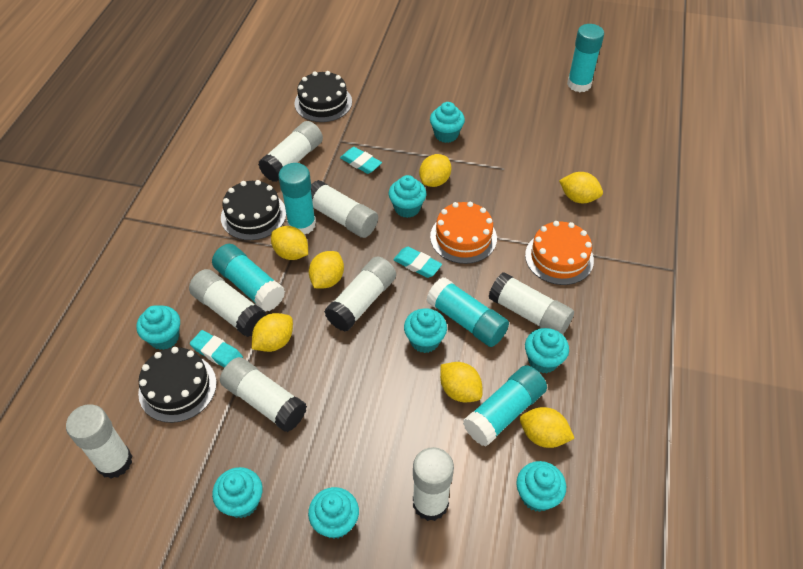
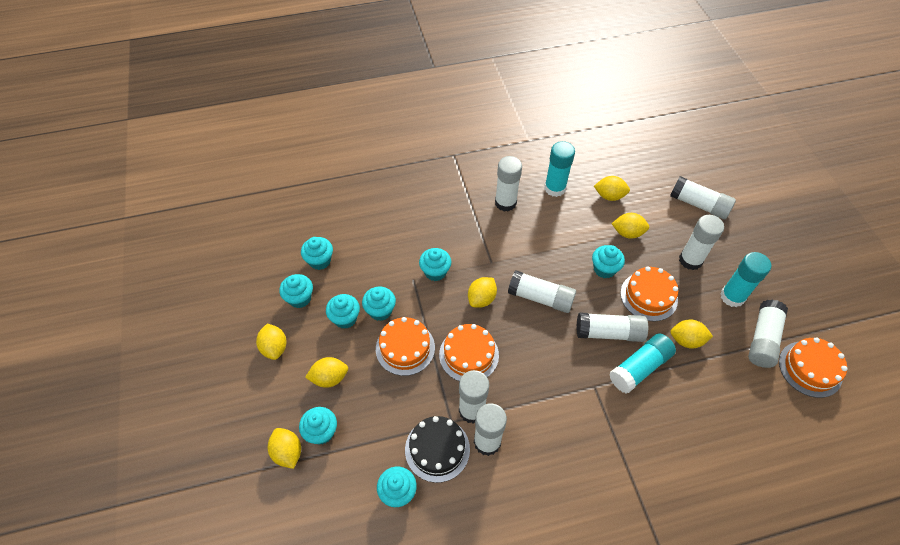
black cake: [138,347,217,423] [221,180,286,240] [294,71,352,122] = 3 -> [405,416,470,483] = 1
orange cake: [430,202,497,264] [525,221,594,285] = 2 -> [376,317,435,376] [439,324,499,381] [620,266,678,321] [779,337,848,398] = 4
turquoise eraser: [190,330,243,368] [340,147,382,174] [393,247,442,278] = 3 -> none = 0
turquoise glue stick: [212,244,285,312] [278,163,316,235] [426,277,509,347] [463,365,547,446] [567,24,604,92] = 5 -> [544,141,575,197] [609,333,676,393] [720,252,771,307] = 3

